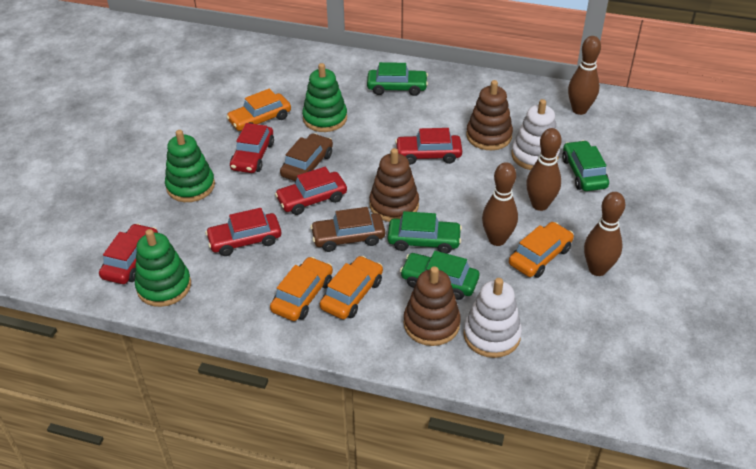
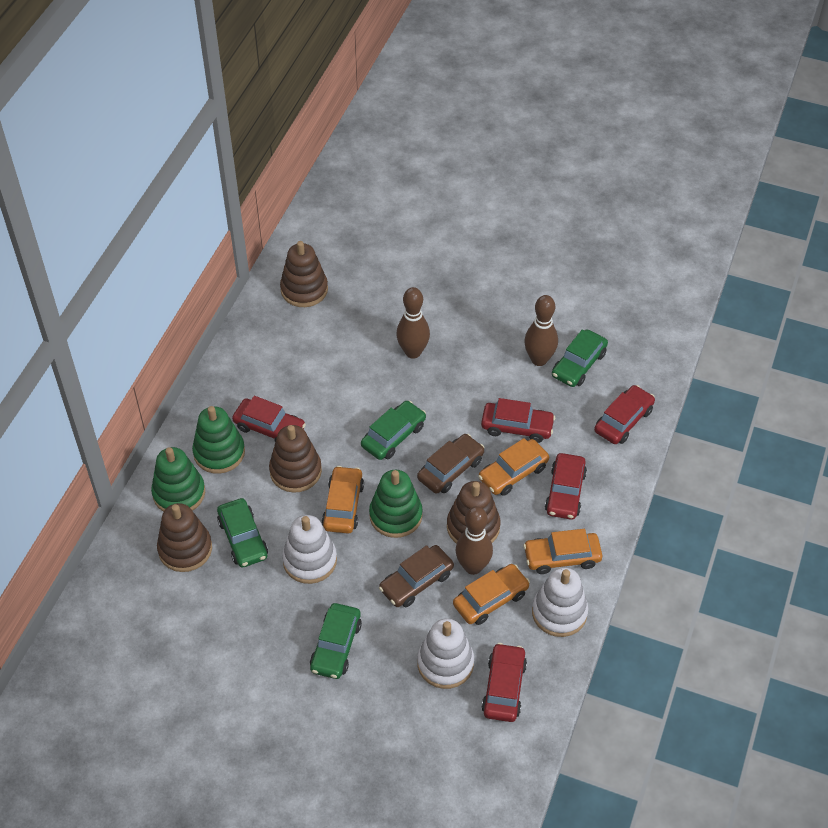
brown bowling pin: [482,162,518,246] [526,128,561,211] [568,36,601,115] [584,192,625,276] = 4 -> [396,287,430,359] [456,506,493,575] [524,295,558,366] = 3
brown stacking toy: [369,148,419,222] [403,266,460,346] [466,80,513,150] = 3 -> [157,503,212,572] [269,425,322,493] [280,241,328,307] [447,481,500,544] = 4
white stacking toy: [463,278,522,358] [511,99,560,170] = 2 -> [282,515,337,584] [417,618,474,689] [532,567,588,637] = 3

